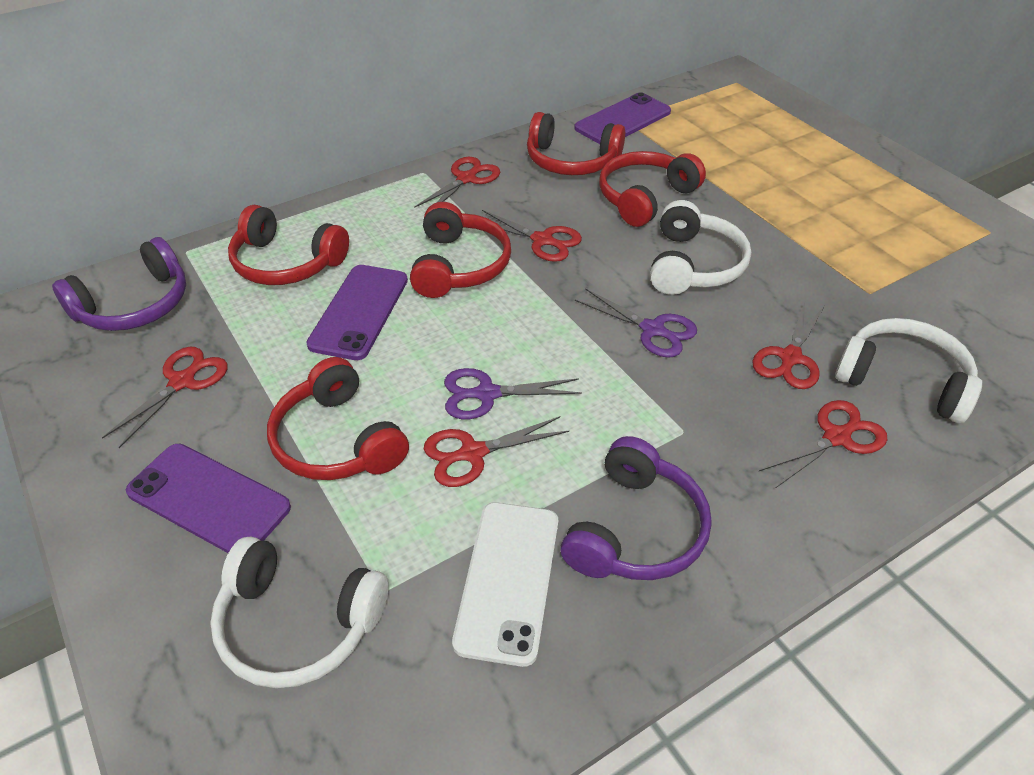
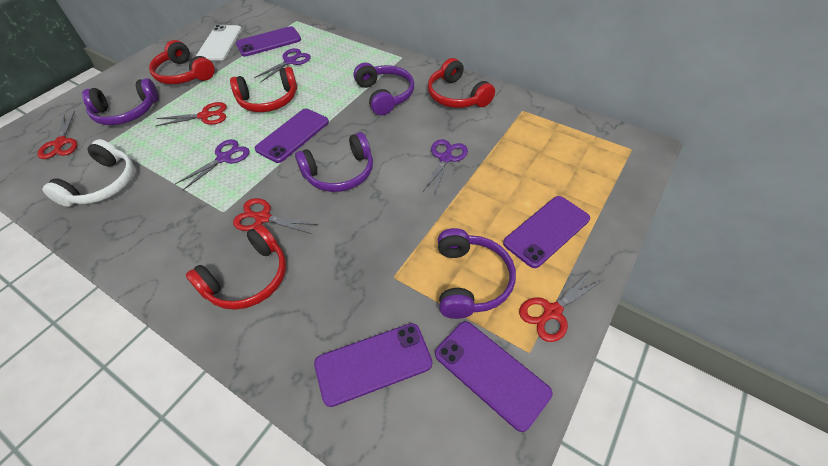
purple headphones: [52,237,186,331] [561,436,712,580] = 2 -> [82,78,159,125] [295,132,373,192] [354,62,414,115] [438,228,516,319] = 4
purple phone: [126,444,291,553] [306,265,408,360] [574,92,671,144] = 3 -> [236,26,301,56] [255,109,329,163] [314,323,432,407] [435,321,553,432] [503,196,590,268] = 5
purple scissors: [444,368,582,419] [575,288,697,358] = 2 -> [175,139,250,190] [254,48,311,82] [423,139,468,194] = 3
red headphones: [228,205,349,285] [267,357,409,480] [410,202,511,298] [527,112,625,175] [599,151,706,227] = 5 -> [149,40,215,84] [186,224,286,310] [230,67,297,112] [428,58,495,108] = 4
red scissors: [102,347,228,448] [414,157,500,208] [424,416,569,487] [482,210,582,262] [752,303,824,389] [759,400,887,488] = 6 -> [37,111,77,159] [156,102,227,126] [233,198,318,234] [519,271,603,342] = 4
white headphones: [210,536,389,688] [650,200,751,295] [835,318,982,423] = 3 -> [42,139,134,207] = 1

